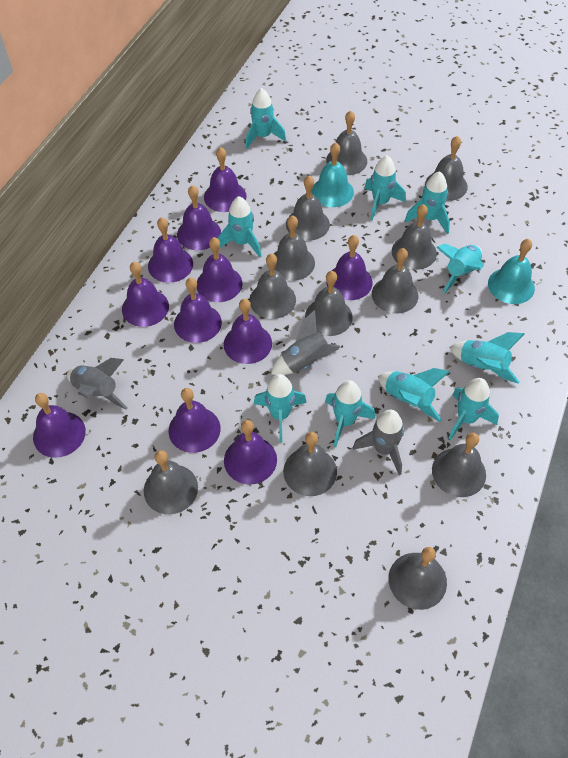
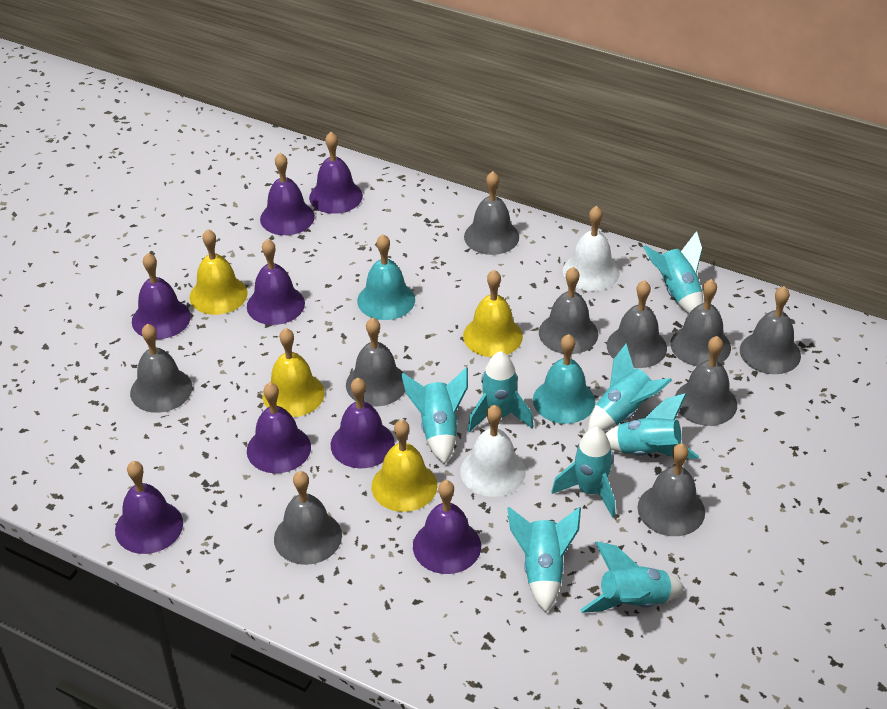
grey bell: [144,450,198,514] [249,254,296,319] [274,215,315,281] [283,432,337,496] [286,176,330,241] [305,271,353,336] [326,111,367,175] [372,248,418,314] [389,547,447,610] [392,204,437,270] [425,136,468,201] [432,433,486,497] = 12 -> [130,324,192,413] [274,471,342,565] [346,318,405,407] [464,171,519,255] [539,267,598,354] [607,280,667,368] [638,443,705,536] [670,279,731,366] [675,336,737,426] [740,286,801,374] = 10
grey rocket: [67,358,128,410] [271,310,340,375] [353,410,404,475] = 3 -> none = 0
purple bell: [33,393,86,458] [122,262,169,327] [148,217,193,283] [169,388,221,453] [174,278,222,343] [177,185,221,250] [197,237,242,302] [204,147,246,212] [224,299,272,364] [224,420,277,485] [326,235,373,300] = 11 -> [115,461,183,554] [132,253,191,339] [247,239,305,325] [247,383,311,473] [260,153,315,235] [309,132,363,214] [331,378,395,468] [413,480,481,574] = 8
turquoise rocket: [217,196,262,257] [245,88,286,149] [254,374,307,442] [325,380,375,447] [364,155,406,220] [378,368,450,422] [404,171,450,234] [436,244,484,294] [448,378,499,440] [449,332,524,384] = 10 -> [401,367,468,464] [468,351,534,432] [507,507,581,613] [551,427,615,518] [580,542,685,613] [588,344,672,431] [605,393,699,459] [643,231,703,314] = 8
white bell: none = 0 -> [460,405,526,497] [563,206,620,291] = 2
yellow bell: none = 0 -> [189,229,248,315] [263,328,325,417] [371,420,437,512] [463,270,523,357] = 4

